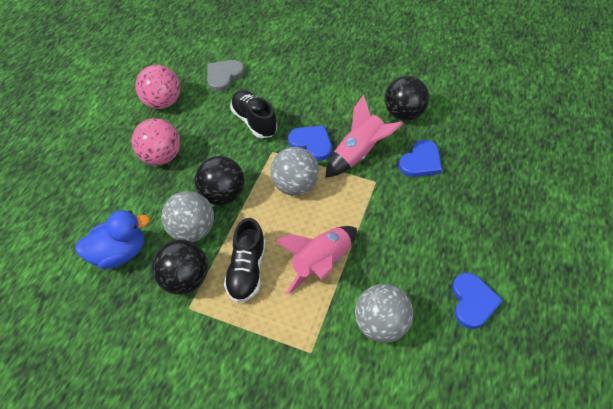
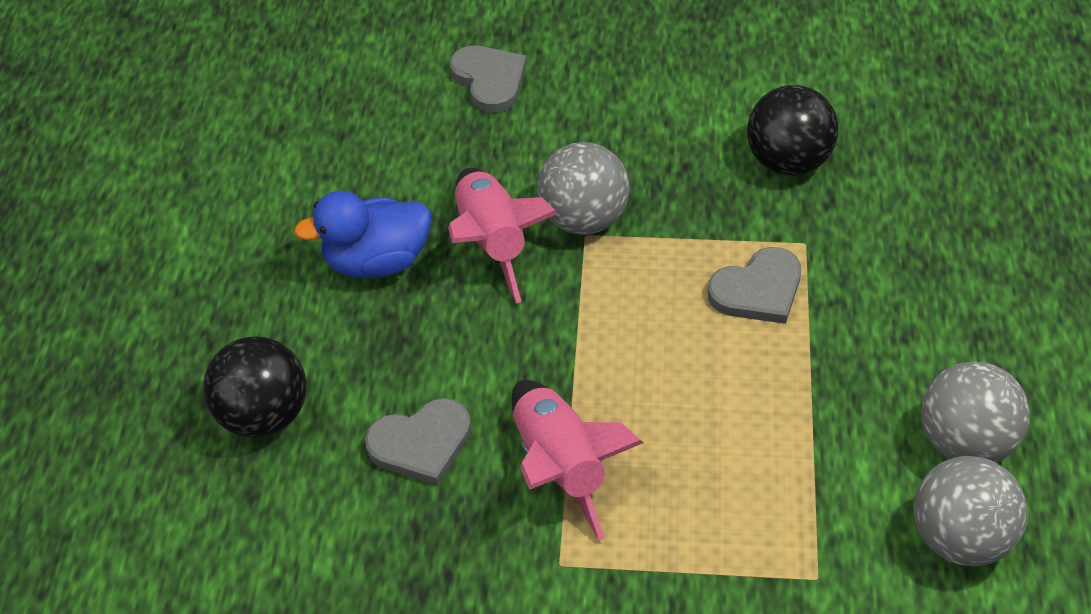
black ball: [152,239,208,295] [195,156,244,205] [384,76,429,121] = 3 -> [203,336,306,438] [747,85,838,176] = 2
black shoe: [224,218,266,303] [230,91,277,138] = 2 -> none = 0
blue heart: [288,126,332,161] [399,139,442,177] [452,273,503,329] = 3 -> none = 0
grey heart: [207,60,244,92] = 1 -> [365,398,471,486] [450,45,527,113] [708,247,801,324] = 3
pink ball: [132,118,180,165] [136,65,180,109] = 2 -> none = 0

